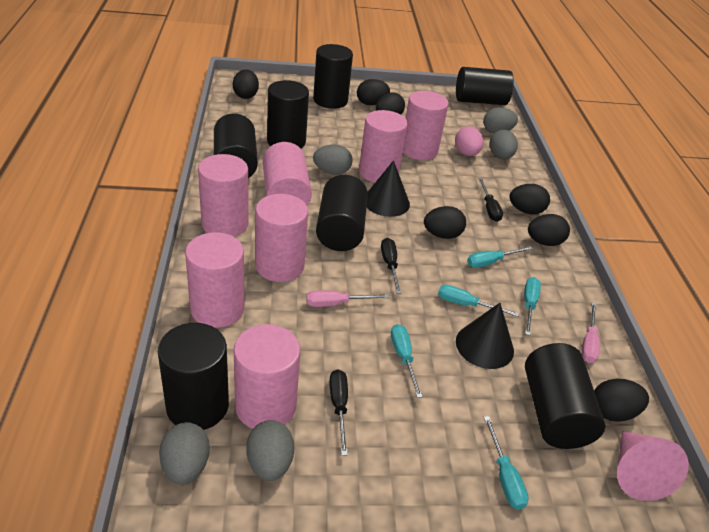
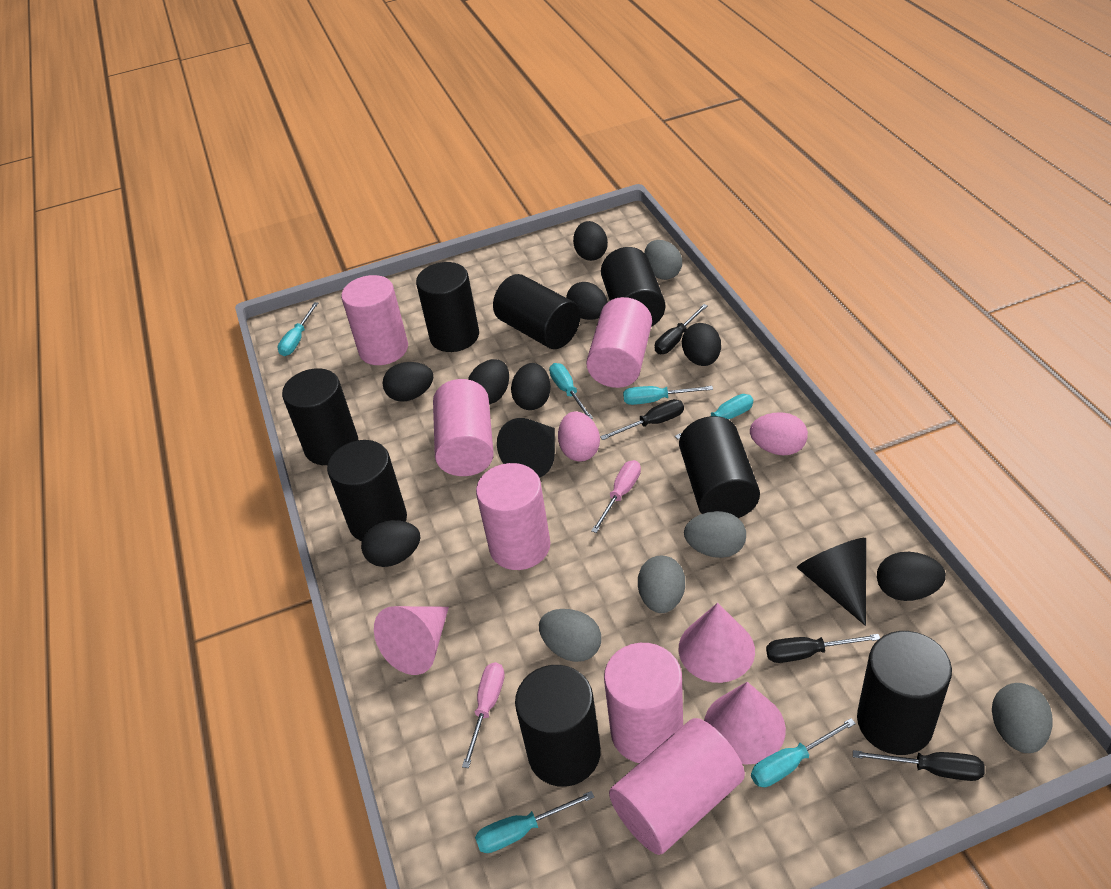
black cylinder: [158,323,229,430] [214,114,258,178] [267,80,309,148] [313,44,353,109] [316,175,368,251] [456,67,514,105] [525,343,605,449] = 7 -> [282,368,358,465] [327,440,407,541] [416,262,479,352] [493,274,581,349] [515,665,601,787] [601,247,665,327] [679,416,760,518] [857,631,952,755] = 8
black egg: [233,69,259,99] [357,79,390,105] [376,92,405,115] [424,206,466,239] [509,184,550,214] [528,214,570,246] [594,379,649,422] = 7 -> [361,520,421,567] [382,362,433,402] [468,359,509,405] [511,363,551,410] [566,282,608,320] [573,221,608,261] [682,323,721,366] [877,552,946,601] = 8
black screwdriver: [329,369,348,456] [381,238,401,294] [478,178,503,222] = 3 -> [600,399,684,440] [655,304,708,354] [766,634,880,663] [853,750,985,781] = 4
pink cone: [617,431,689,501] = 1 -> [374,606,449,675] [679,603,755,683] [704,682,786,764] = 3
pink cylinder: [185,232,245,328] [198,154,249,237] [234,324,300,429] [255,194,308,282] [263,142,312,206] [359,110,408,183] [403,91,448,160] = 7 -> [341,275,408,365] [433,379,494,476] [476,463,550,570] [586,297,652,388] [604,643,683,763] [609,718,745,855] = 6
pink egg: [455,126,483,156] = 1 -> [558,411,600,462] [750,412,808,455] = 2
turquoise screwdriver: [391,324,423,398] [438,285,519,317] [467,246,533,268] [484,416,529,510] [524,277,541,336] = 5 -> [277,302,318,356] [475,791,594,853] [549,363,593,419] [623,386,713,405] [675,394,753,439] [751,718,856,787] = 6

